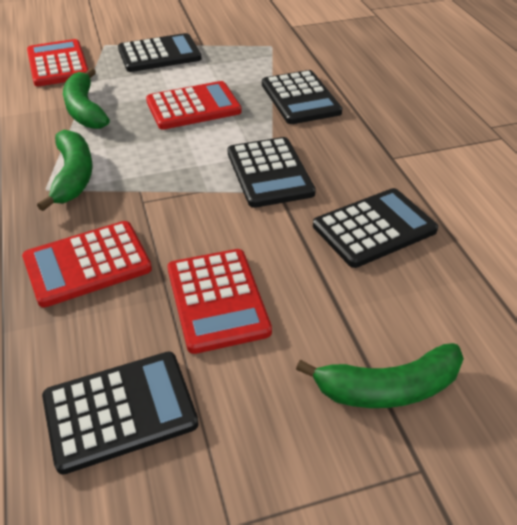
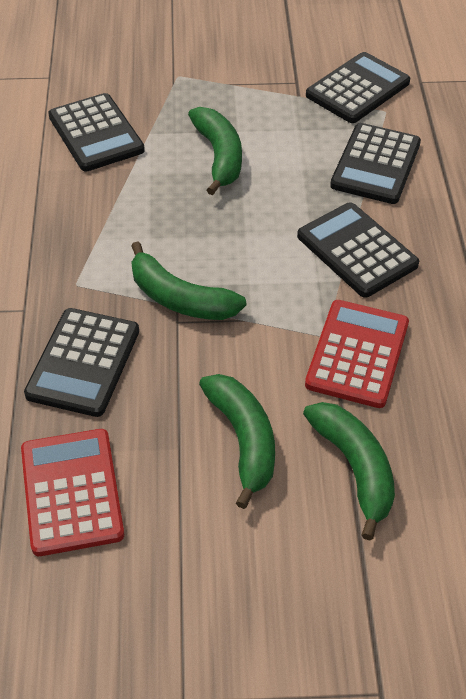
green banana: [37,130,93,211] [63,68,110,129] [296,343,464,408] = 3 -> [131,242,246,320] [188,107,242,195] [199,374,275,509] [303,402,395,540] = 4
red calculator: [22,221,152,307] [27,39,88,86] [146,81,241,130] [167,249,272,354] = 4 -> [21,429,124,556] [305,300,409,408] = 2

